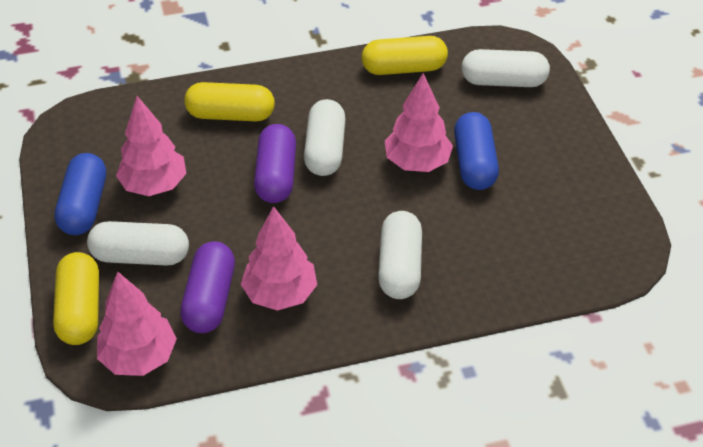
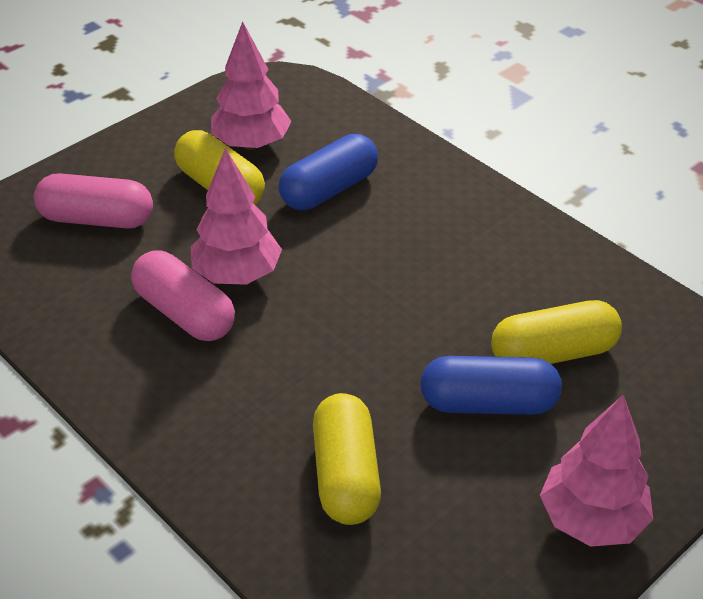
pink capsule: none = 0 -> [34,173,153,229] [131,250,235,341] = 2
pink tree: [97,271,177,376] [116,96,187,196] [241,206,317,311] [385,73,453,172] = 4 -> [191,148,282,285] [211,21,292,150] [540,395,653,547] = 3
purple capsule: [180,241,235,333] [254,124,296,203] = 2 -> none = 0
white capsule: [87,221,189,266] [304,99,346,176] [378,211,422,299] [461,49,550,87] = 4 -> none = 0

